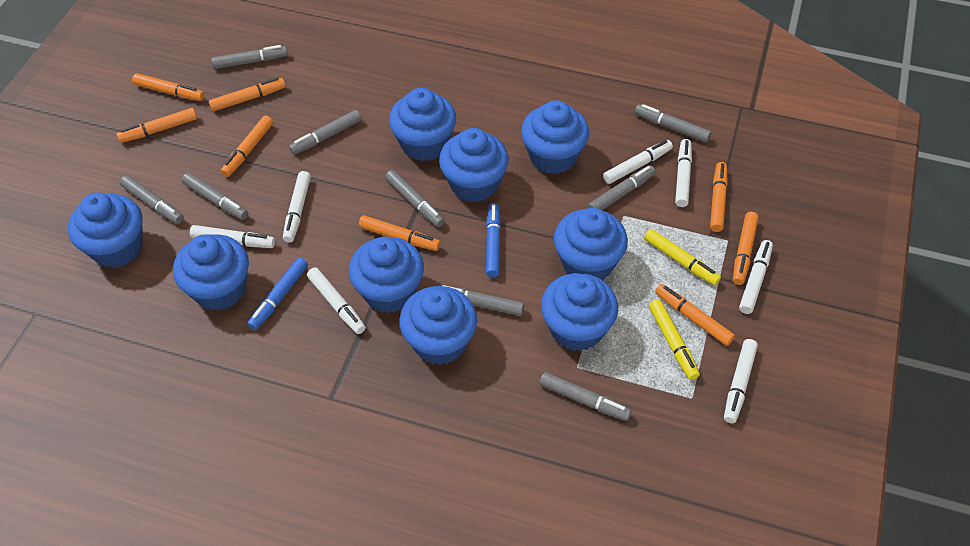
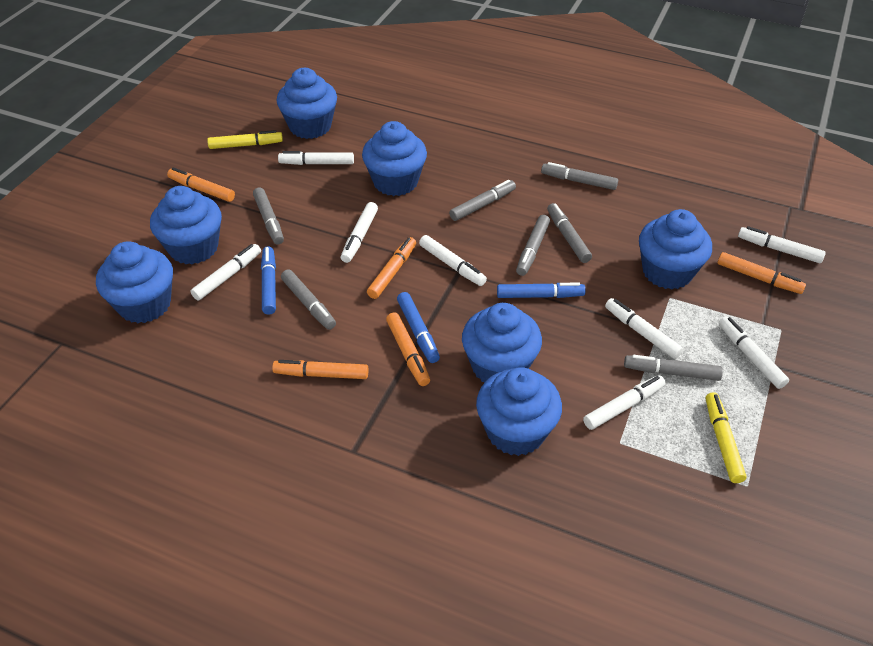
blue cupcake: [68,192,143,268] [173,234,249,310] [349,237,424,313] [389,88,456,161] [399,286,477,365] [439,128,509,202] [521,100,589,174] [541,273,618,351] [554,208,628,280] = 9 -> [96,241,173,323] [150,186,222,264] [277,68,337,139] [362,121,427,196] [462,303,542,382] [476,367,562,456] [639,209,712,289] = 7
blue marker: [247,258,308,330] [486,203,501,278] = 2 -> [261,246,276,315] [397,292,440,363] [497,282,586,298] = 3
grey marker: [120,175,184,224] [182,173,248,220] [211,45,288,69] [289,110,361,155] [385,170,445,227] [438,285,524,316] [539,372,632,421] [588,165,656,210] [635,104,711,143] = 9 -> [253,187,284,245] [281,269,336,330] [449,180,516,221] [516,215,550,276] [541,162,618,190] [547,203,592,263] [624,355,723,381] = 7
orange marker: [117,108,197,143] [132,73,205,101] [209,77,286,111] [221,115,273,177] [359,215,440,251] [655,284,735,346] [710,162,728,232] [733,212,759,285] = 8 -> [167,168,235,202] [272,360,369,379] [367,237,416,299] [386,312,430,386] [718,252,806,294] = 5
white marker: [190,225,275,248] [283,171,311,243] [307,267,366,334] [603,140,673,184] [675,139,692,207] [724,339,758,423] [739,240,773,314] = 7 -> [191,244,261,300] [278,151,354,165] [341,202,378,263] [419,235,487,286] [583,375,666,430] [605,298,683,359] [719,316,789,389] [738,226,826,263] = 8

